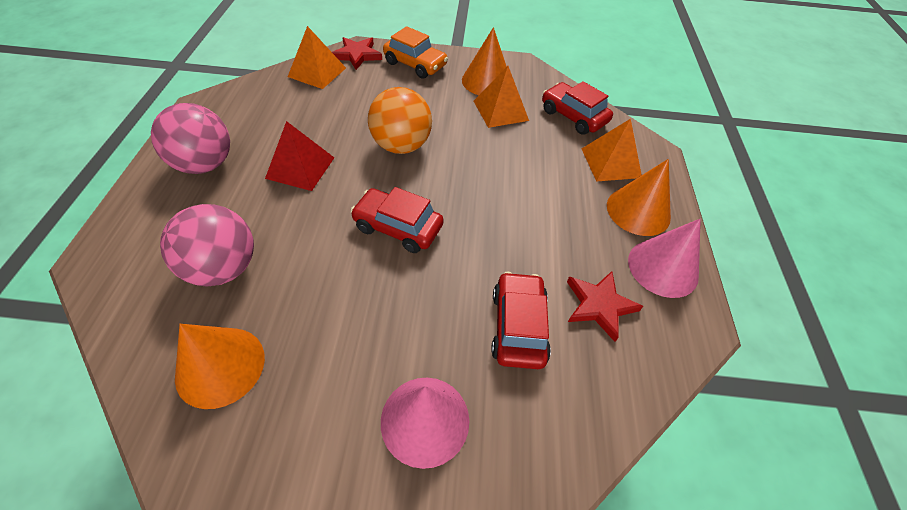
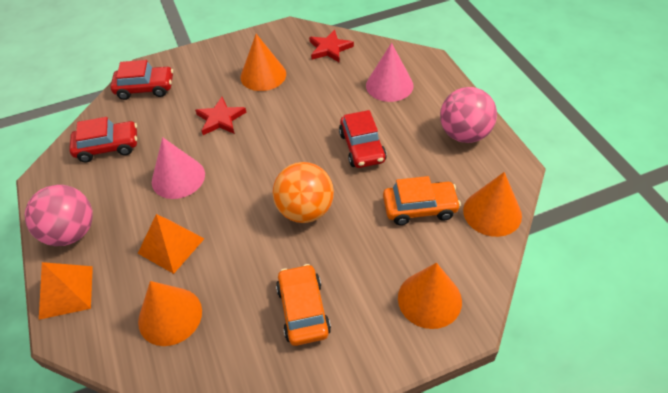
orange car: [383,26,448,79] = 1 -> [276,264,331,346] [383,176,461,225] = 2
orange cone: [175,324,265,409] [462,27,507,95] [607,159,671,236] = 3 -> [138,281,202,346] [240,34,286,91] [398,263,462,329] [463,172,522,237] = 4
orange pyramid: [288,26,346,89] [474,66,529,128] [582,119,642,181] = 3 -> [39,262,93,320] [138,214,205,274] = 2
red pyramid: [265,121,334,191] = 1 -> none = 0

